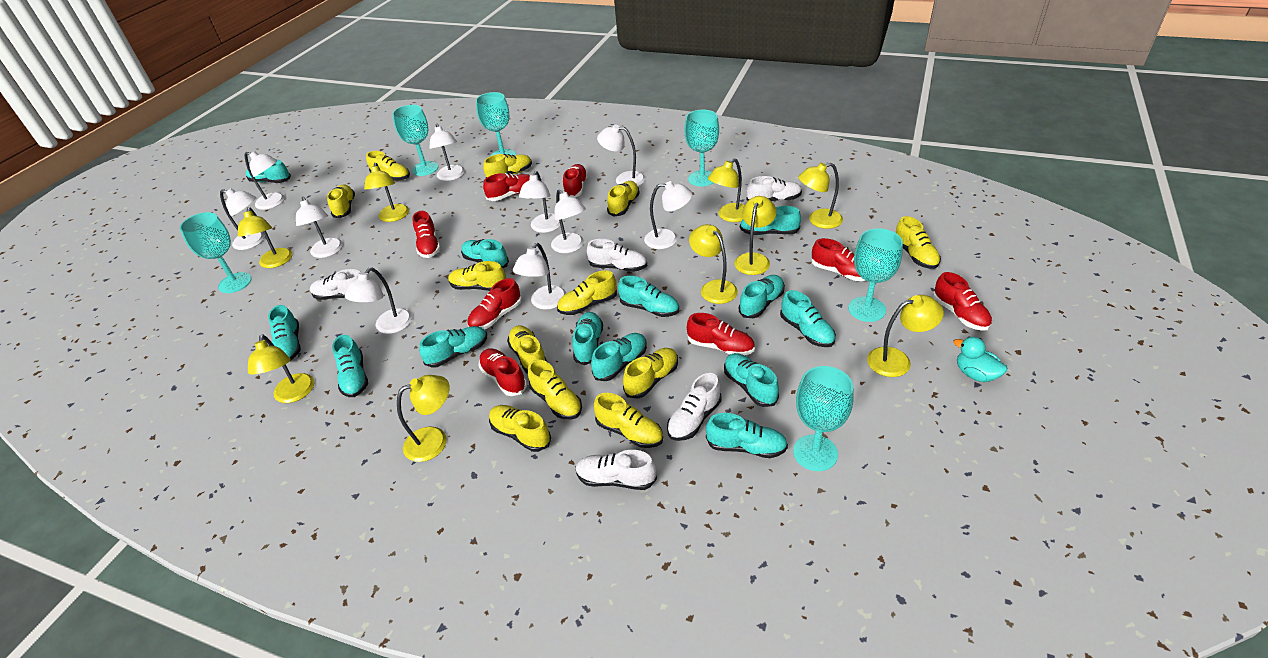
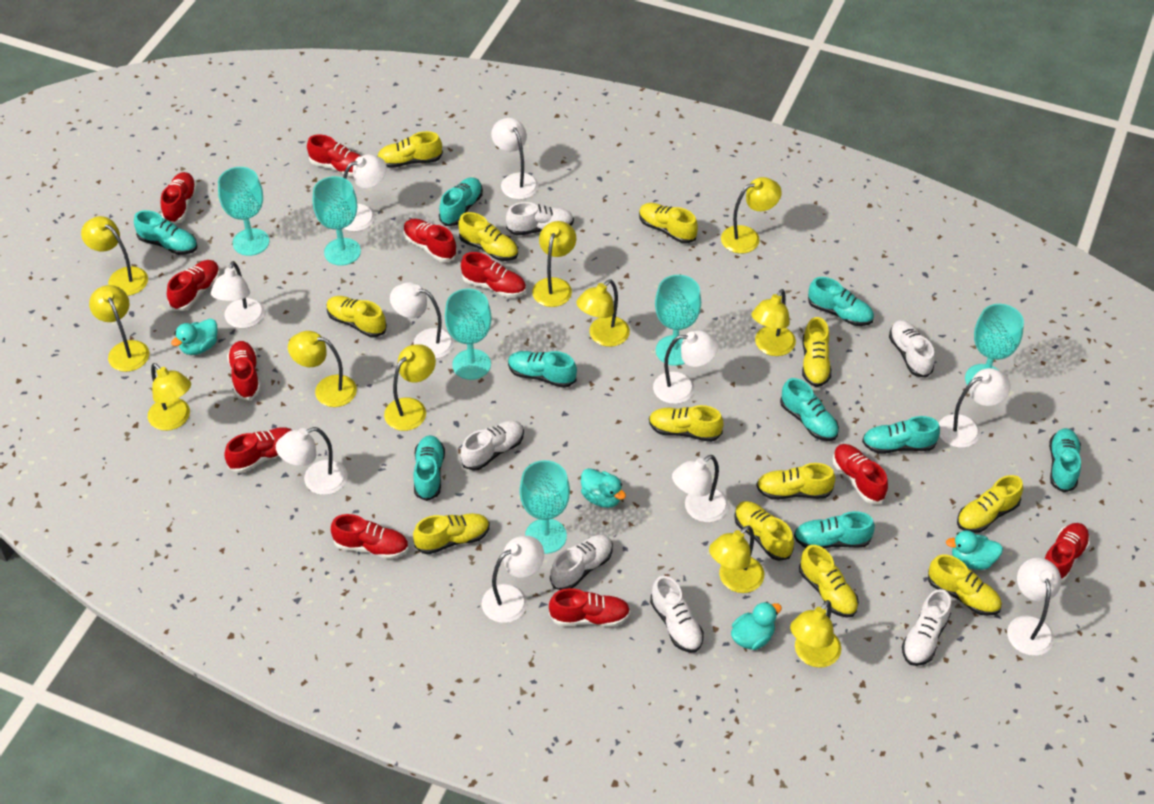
red shoe: [412,211,440,258] [467,278,522,329] [479,348,527,396] [483,173,530,201] [563,164,588,197] [687,313,755,356] [811,238,866,281] [933,272,992,331] = 8 -> [161,172,197,224] [167,260,220,311] [224,427,292,473] [227,341,260,400] [307,135,361,177] [331,514,409,559] [403,219,457,262] [461,252,526,297] [549,588,630,627] [833,444,888,504] [1044,523,1090,583] = 11
turquoise duck: [953,337,1007,382] = 1 -> [171,319,218,355] [581,468,626,508] [731,602,782,650] [946,530,1003,570] = 4
turquoise shoe: [246,159,291,183] [268,305,301,361] [332,335,368,397] [419,326,487,368] [461,239,509,268] [572,312,603,365] [591,333,647,381] [618,276,679,317] [706,413,788,458] [724,353,779,407] [739,275,785,318] [740,206,801,235] [780,290,836,347] = 13 -> [134,210,198,255] [413,435,445,501] [439,177,483,226] [508,351,577,388] [780,378,839,441] [794,511,875,548] [808,277,874,326] [862,416,940,454] [1049,428,1081,493] = 9
white shoe: [310,269,360,300] [576,450,657,490] [587,239,647,272] [667,373,721,441] [746,176,802,201] = 5 -> [461,421,524,471] [506,202,574,235] [550,535,613,590] [650,576,704,653] [889,320,935,378] [902,589,951,666] = 6
yellow lamp: [238,207,292,268] [248,334,314,403] [364,163,409,222] [397,375,450,462] [689,224,738,304] [708,158,745,222] [734,196,777,275] [799,163,843,229] [867,295,944,377] = 9 -> [81,216,148,296] [89,285,149,372] [148,363,191,431] [288,331,357,407] [384,344,436,431] [532,221,576,307] [576,279,630,347] [709,525,764,593] [721,177,782,253] [751,289,796,356] [790,600,841,668] = 11

